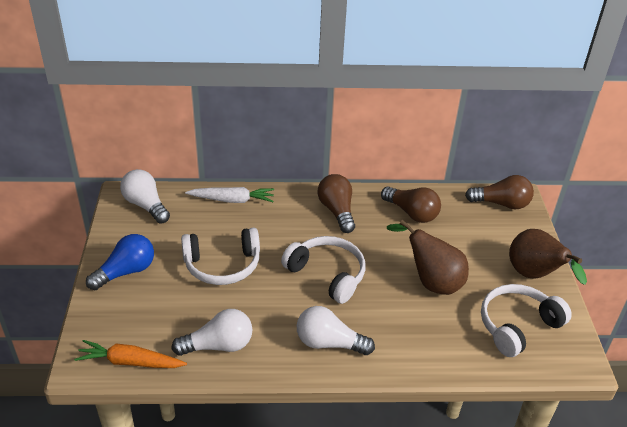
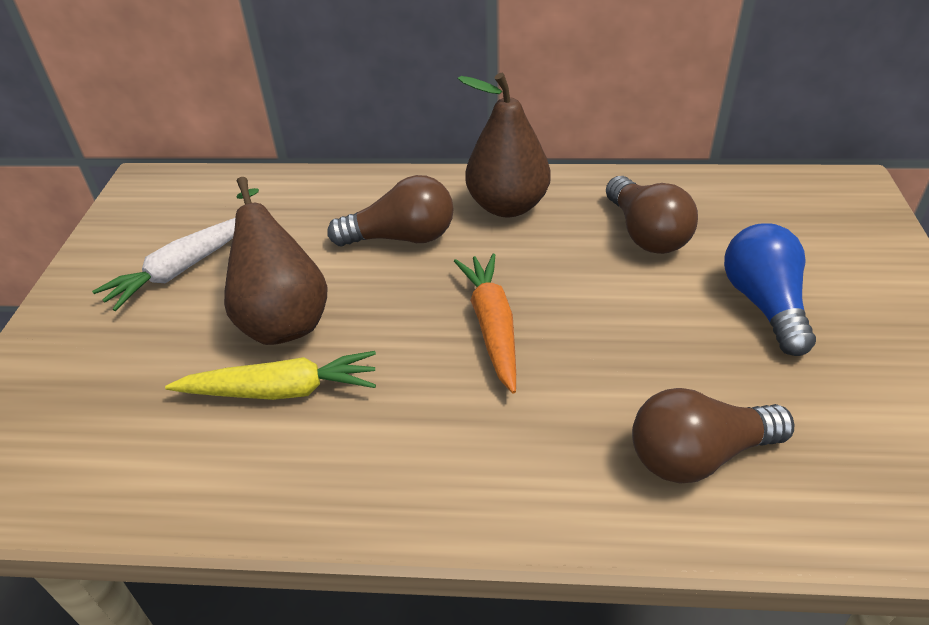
white headphones: [181,228,260,285] [281,236,365,304] [481,284,572,357] = 3 -> none = 0
white light bulb: [120,169,170,223] [171,309,253,356] [297,306,375,355] = 3 -> none = 0
yellow carrot: none = 0 -> [165,351,376,400] = 1

